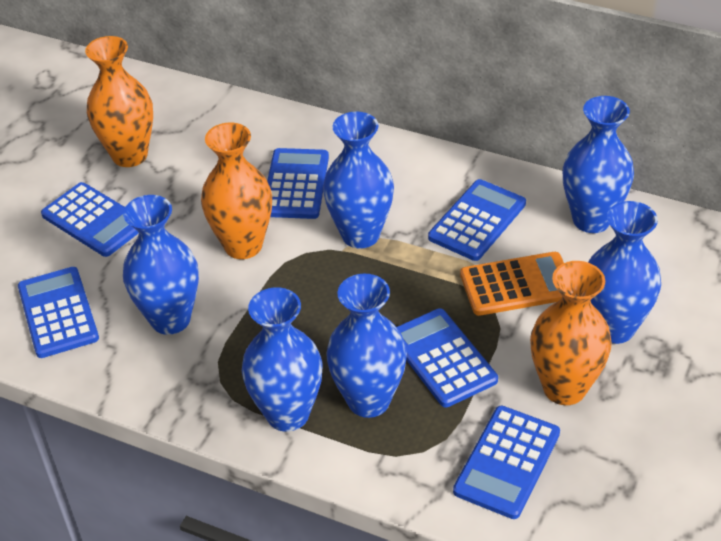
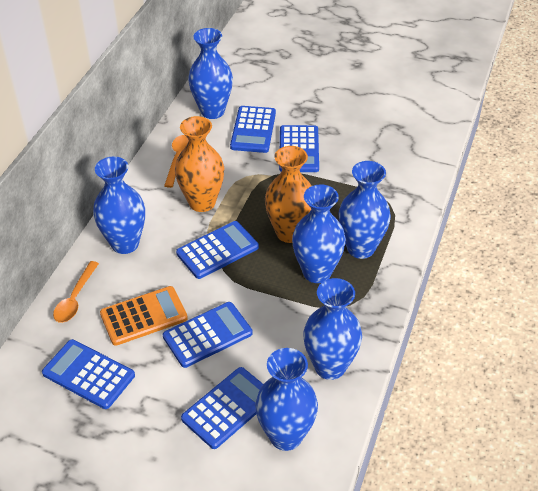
orange spoon: none = 0 -> [53,261,99,323] [164,135,189,188] = 2
orange vase: [85,36,153,167] [201,123,272,259] [530,261,612,405] = 3 -> [175,116,224,212] [265,146,312,243] = 2

